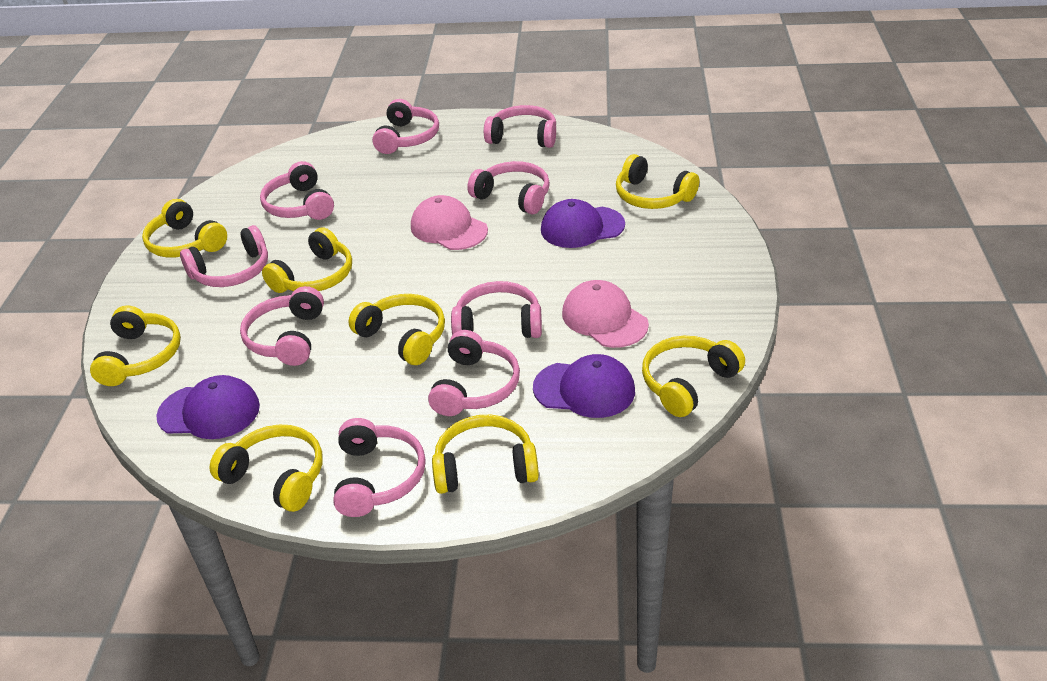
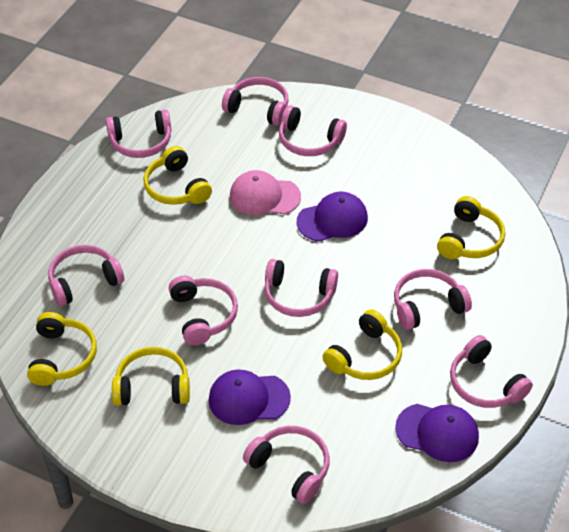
pink cap: [411,195,488,250] [562,280,649,348] = 2 -> [230,170,301,215] = 1
yellow headphones: [90,305,181,386] [142,199,227,258] [210,425,323,512] [262,227,352,293] [348,294,445,365] [432,415,539,494] [616,154,699,209] [642,336,745,417] = 8 -> [27,312,97,386] [112,347,190,406] [143,146,212,205] [323,309,402,380] [437,196,505,259] = 5

